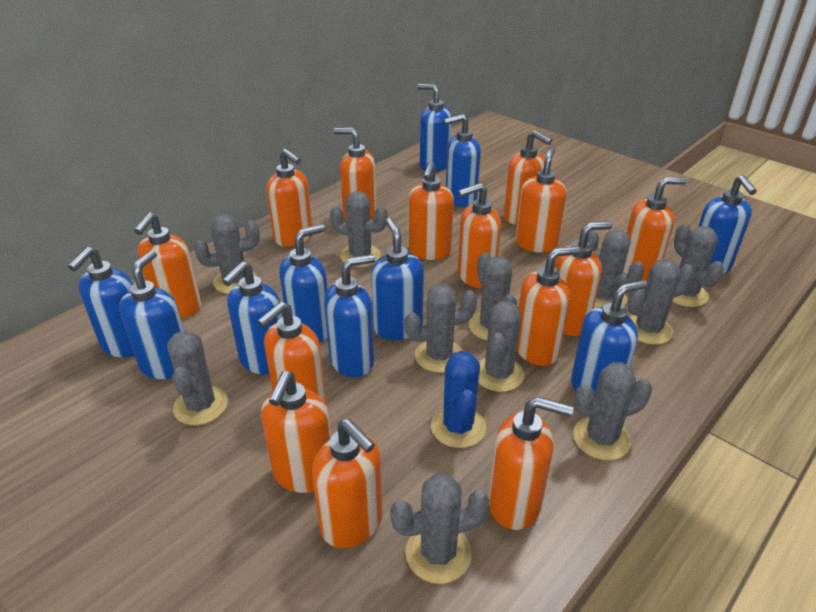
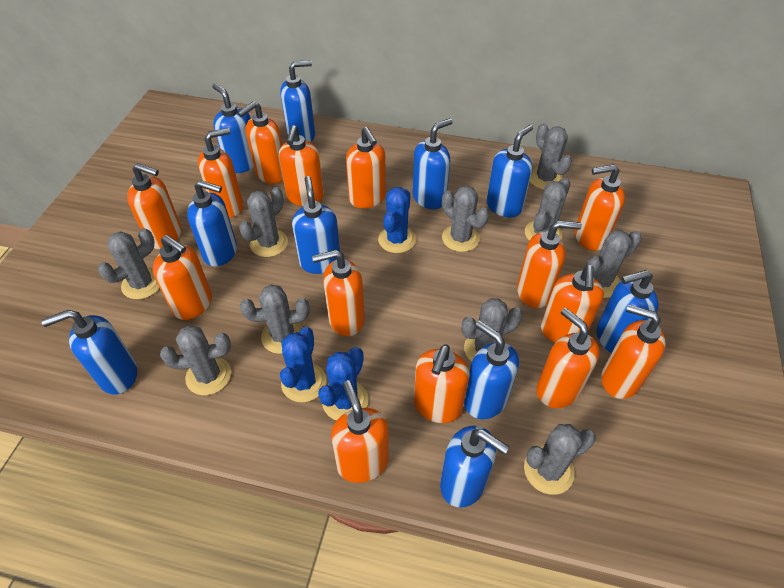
blue cactus: [431,351,486,448] = 1 -> [280,327,327,402] [318,347,368,420] [378,187,416,253] = 3
grey cactus: [167,331,228,425] [194,215,260,294] [330,191,388,267] [390,473,490,584] [405,284,477,373] [469,253,517,340] [478,301,524,392] [573,362,652,460] [588,229,644,308] [627,259,694,345] [672,224,724,307] = 11 -> [98,228,160,299] [160,325,231,395] [239,187,288,257] [240,285,310,354] [442,185,489,252] [461,298,523,362] [524,424,596,495] [525,178,570,241] [530,123,572,190] [586,230,642,298] = 10

